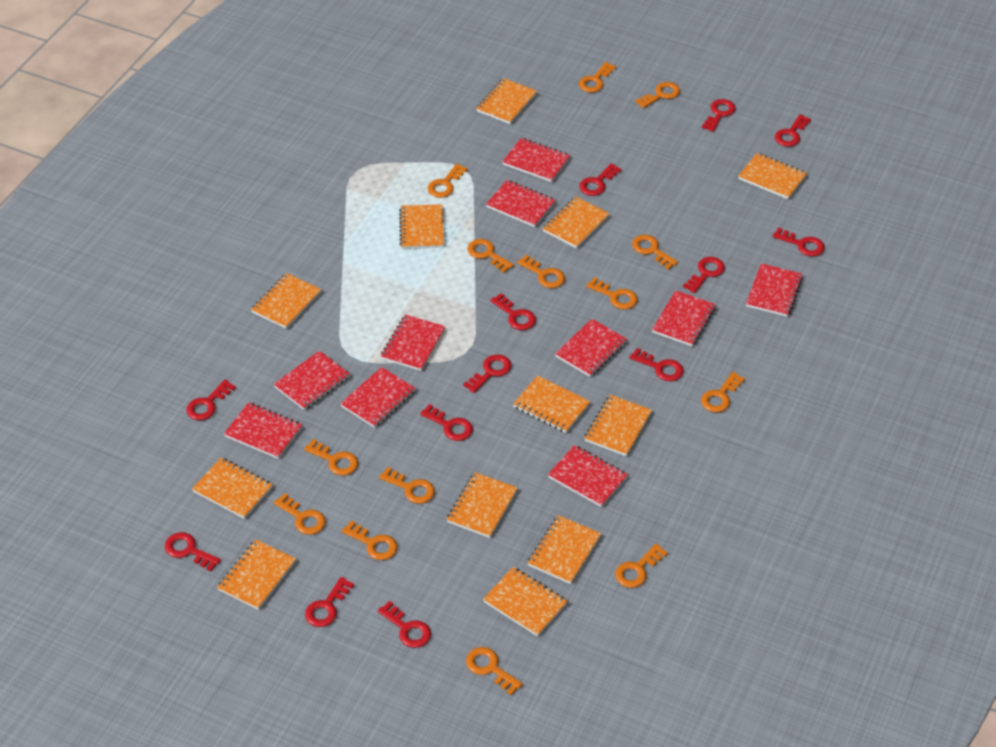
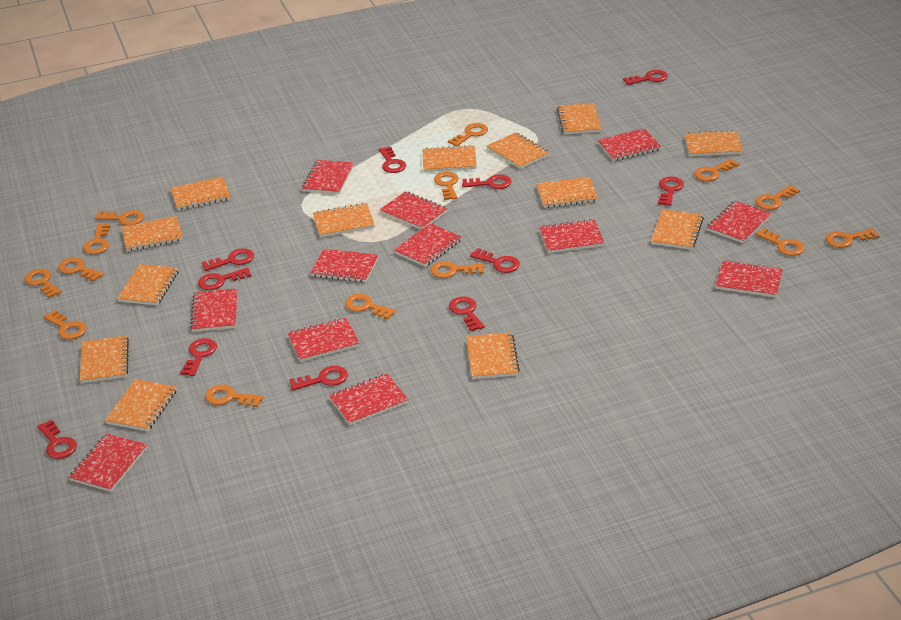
orange notebook: [192,458,273,519] [217,539,296,610] [251,273,321,329] [399,204,444,249] [447,472,517,538] [476,78,537,124] [483,567,568,636] [513,375,590,433] [528,515,601,584] [543,197,610,248] [585,395,652,456] [738,153,807,199] = 12 -> [80,335,129,383] [105,379,177,431] [117,264,178,305] [122,216,182,252] [171,177,231,210] [313,203,375,237] [422,145,477,172] [466,332,520,379] [487,132,550,169] [536,177,598,208] [557,103,601,135] [651,209,704,250] [685,130,743,156] = 13
red key: [165,532,221,571] [187,380,236,420] [305,577,354,627] [377,601,431,648] [420,404,473,441] [463,354,511,393] [490,293,536,330] [579,163,622,196] [629,348,684,381] [683,257,725,293] [702,99,735,132] [772,227,825,256] [775,114,811,147] = 13 -> [37,419,77,459] [180,338,217,376] [198,267,252,290] [202,248,254,271] [289,366,348,390] [379,146,406,173] [449,297,485,331] [462,174,512,189] [470,248,520,273] [623,70,668,85] [658,177,684,206] = 11
red notebook: [224,402,302,459] [274,351,350,410] [340,367,416,428] [381,314,446,371] [486,180,556,227] [502,138,570,182] [548,445,628,507] [555,319,627,377] [652,290,716,346] [746,263,803,317] = 10 -> [69,433,147,492] [190,289,238,332] [288,318,359,362] [302,160,354,194] [310,249,379,282] [329,374,408,425] [380,191,448,230] [394,223,462,267] [540,219,605,253] [597,129,662,161] [707,201,772,243] [715,260,783,298] = 12

